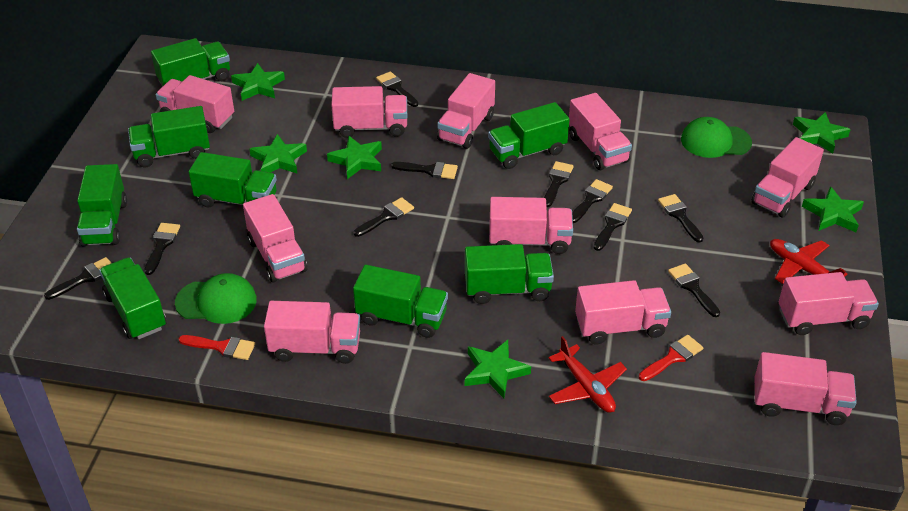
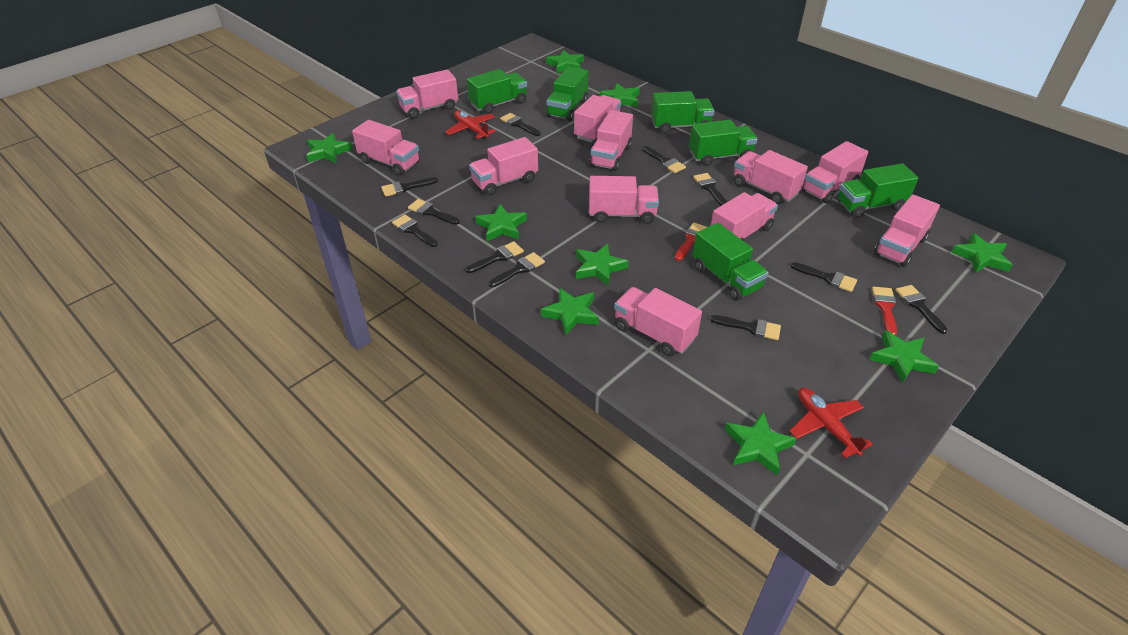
black brush: [44,257,111,300] [144,223,180,275] [354,197,414,237] [376,71,418,107] [391,162,458,179] [544,161,574,207] [572,179,613,223] [594,203,632,251] [658,194,703,243] [668,263,720,317] = 10 -> [381,177,438,197] [392,215,438,247] [408,199,460,225] [465,241,524,273] [489,252,545,287] [500,113,541,136] [642,146,686,173] [693,173,727,206] [710,315,781,340] [791,262,857,292] [895,285,948,334] = 11
green cap: [175,273,257,324] [681,117,752,158] = 2 -> none = 0
green star: [231,63,285,101] [249,134,307,173] [327,136,382,179] [465,340,531,398] [793,112,851,154] [802,186,864,232] = 6 -> [306,133,352,163] [475,204,527,241] [541,288,599,336] [546,50,584,73] [576,244,629,286] [600,83,640,107] [725,412,797,476] [869,330,939,383] [951,233,1012,273] = 9
green truck: [77,164,127,246] [99,257,166,339] [128,106,210,167] [151,38,230,87] [189,152,277,207] [353,265,448,338] [465,244,554,304] [488,102,570,169] = 8 -> [467,69,527,114] [546,66,589,121] [651,91,714,134] [689,120,758,166] [693,223,768,301] [837,163,918,218] = 6

